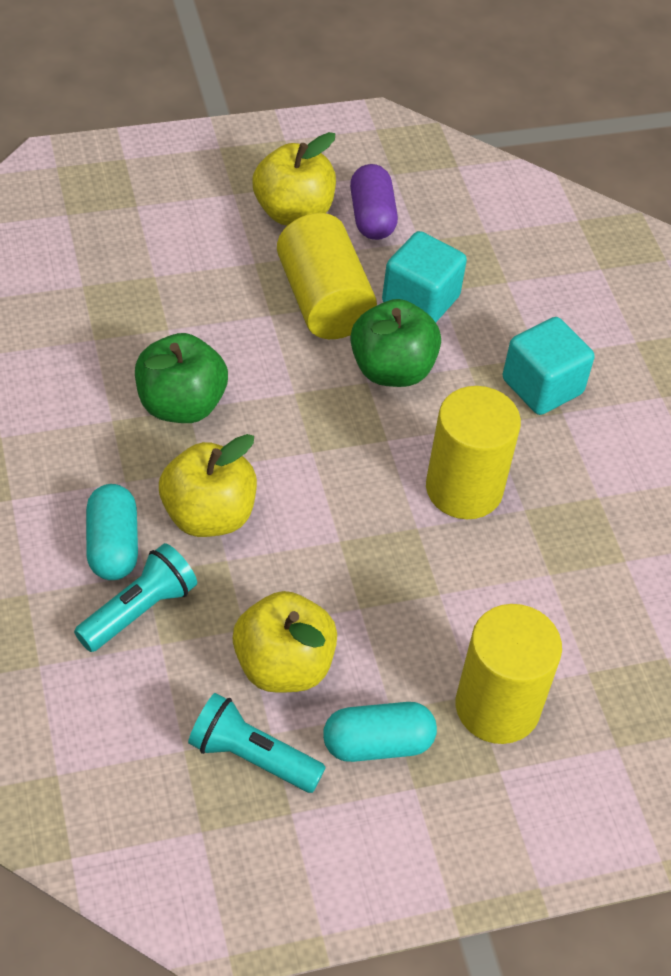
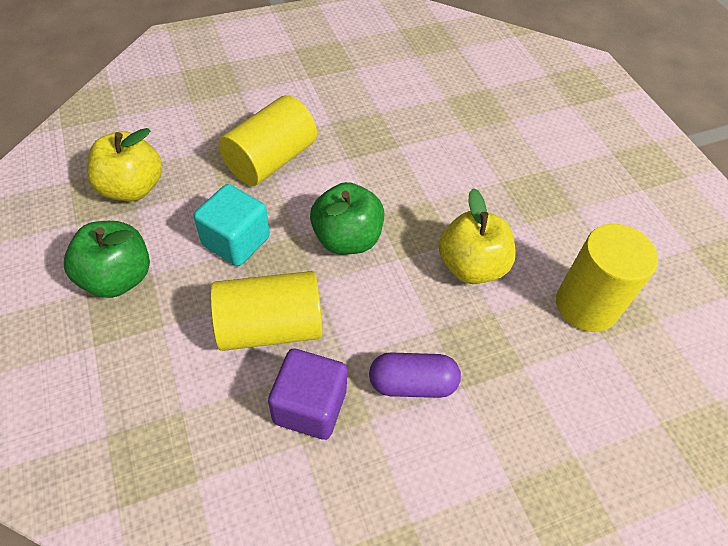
purple cube: none = 0 -> [268,349,348,440] = 1
turquoise capsule: [86,484,138,580] [323,702,437,762] = 2 -> none = 0
turquoise cube: [382,231,467,323] [503,317,595,415] = 2 -> [193,184,270,266] = 1
turquoise flashlight: [74,543,197,652] [188,693,326,793] = 2 -> none = 0
yellow apple: [159,434,257,537] [233,591,337,693] [252,132,336,226] = 3 -> [87,128,162,201] [439,188,516,284] = 2

